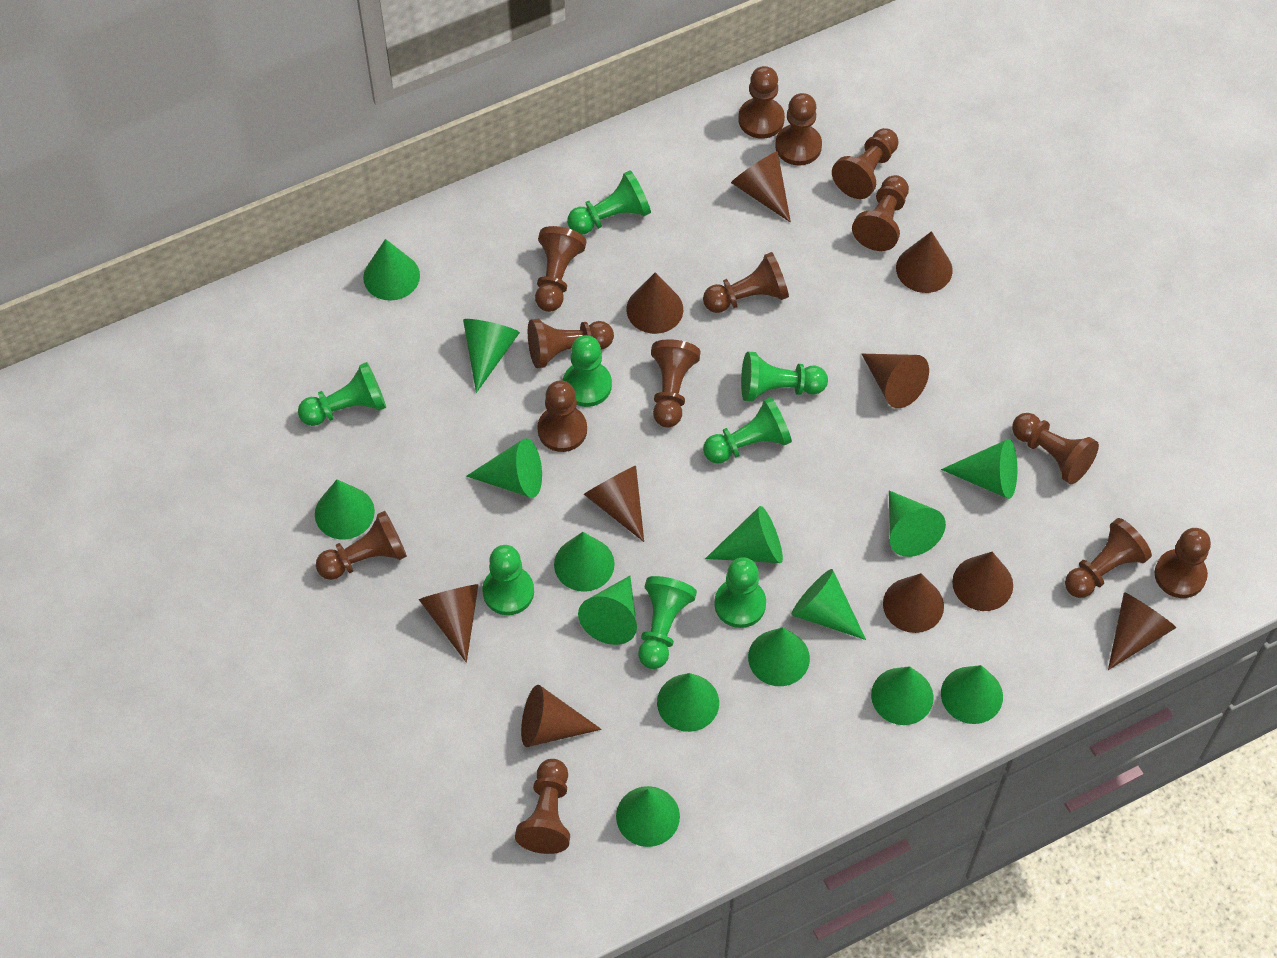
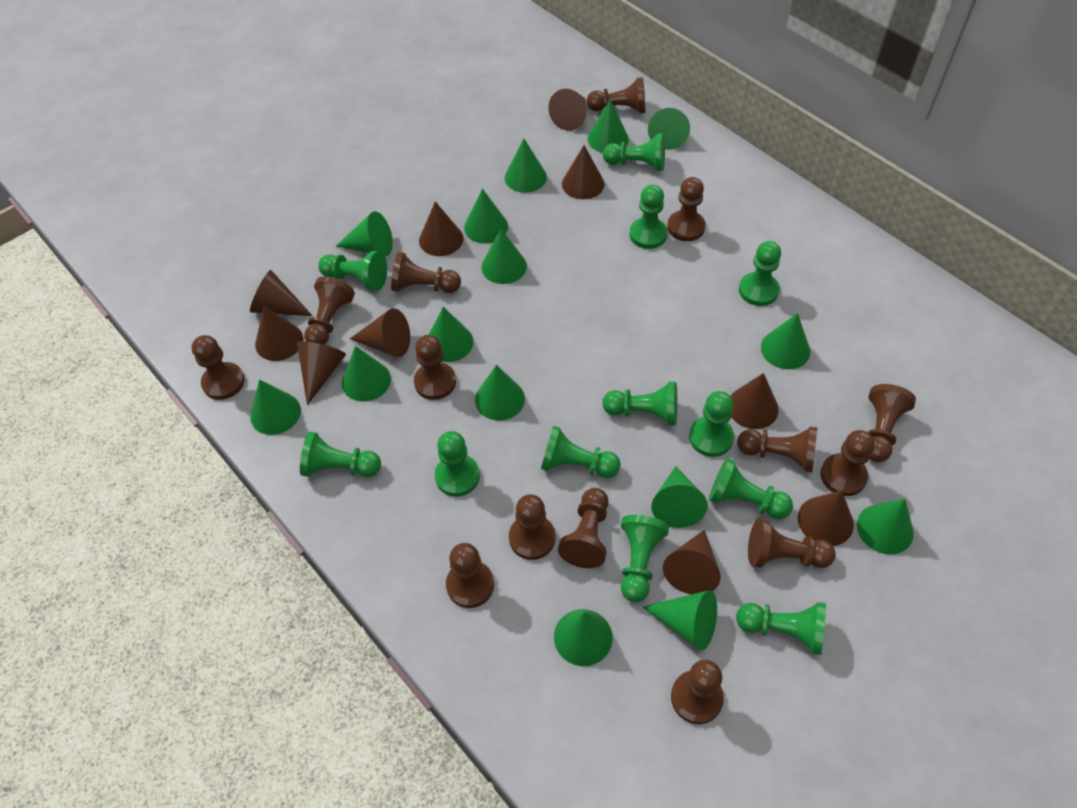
green pawn: [298,362,386,426] [482,545,534,615] [563,335,612,407] [567,170,651,235] [638,576,697,669] [703,397,792,464] [714,557,766,628] [741,352,828,401] = 8 -> [300,431,381,477] [318,251,387,291] [435,431,480,497] [541,426,621,478] [602,382,677,426] [603,133,665,171] [621,515,669,602] [629,184,668,249] [689,391,734,457] [709,458,793,519] [736,602,826,655] [739,241,781,306] = 12

